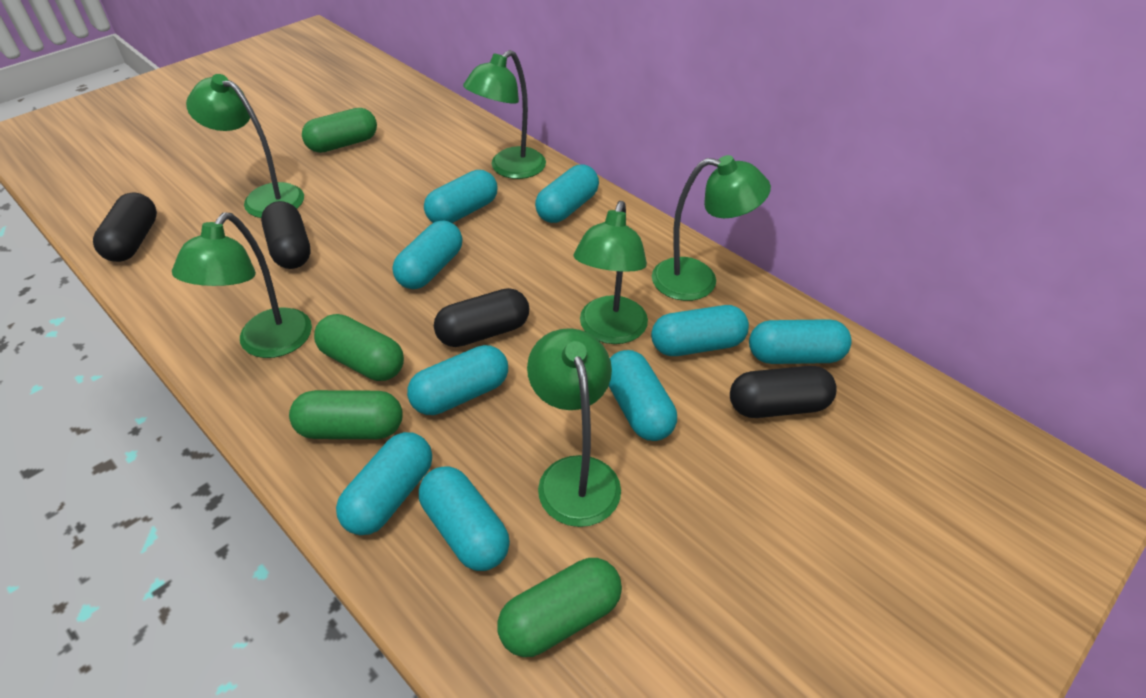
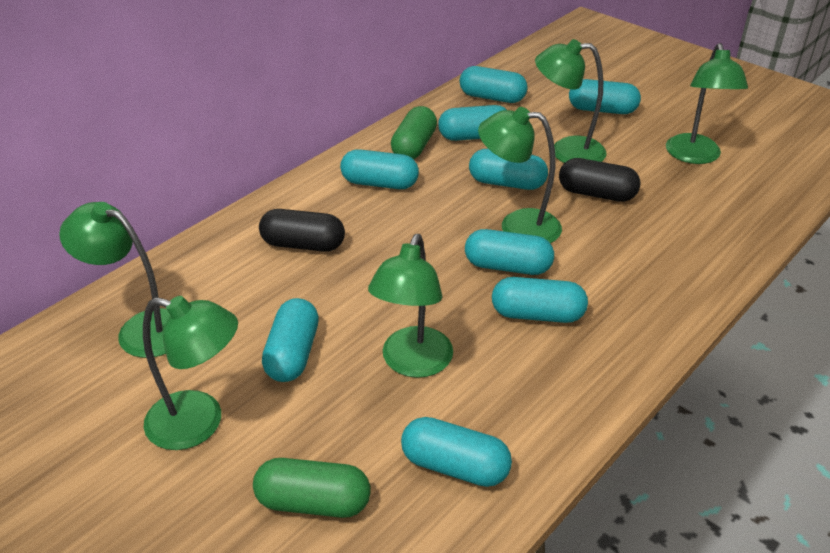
black capsule: [93,192,157,262] [261,201,311,269] [434,288,529,347] [730,366,837,418] = 4 -> [259,209,345,252] [559,158,640,202] = 2
green capsule: [289,390,403,439] [302,108,377,153] [314,314,404,381] [498,558,622,657] = 4 -> [253,458,370,518] [391,106,437,159] = 2

